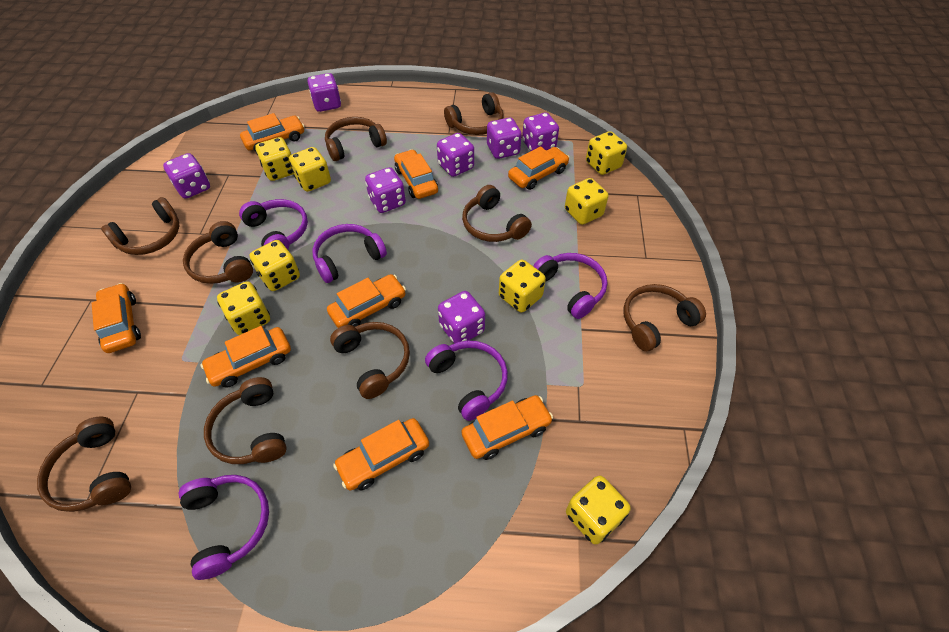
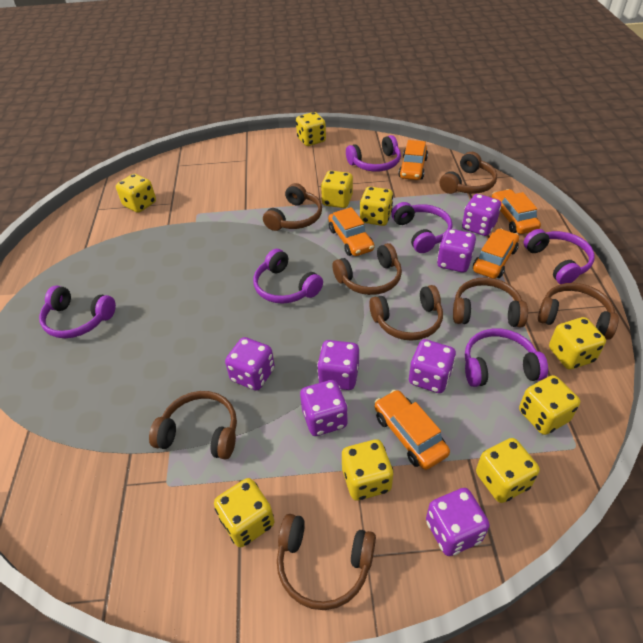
brown headphones: [37,417,131,512] [101,197,179,255] [183,221,253,284] [204,377,287,464] [325,117,387,161] [330,322,410,399] [444,92,504,135] [462,185,532,242] [623,284,706,351] = 9 -> [149,391,237,460] [263,183,322,231] [277,514,376,610] [332,243,402,295] [369,285,443,341] [439,152,497,194] [453,277,528,327] [538,283,619,340] = 8
orange car: [92,283,141,353] [200,326,291,388] [240,113,305,152] [327,274,406,328] [333,418,429,490] [394,149,438,199] [461,395,553,460] [508,146,570,190] = 8 -> [328,207,374,256] [375,390,450,470] [398,140,428,180] [473,228,519,278] [492,189,541,234] = 5
purple headphones: [179,475,269,580] [239,199,308,249] [312,224,387,283] [425,341,508,421] [533,253,607,319] = 5 -> [39,285,116,338] [253,249,323,304] [346,135,401,172] [391,202,453,253] [465,329,548,387] [524,229,595,284] = 6
yellow dice: [217,281,270,335] [250,240,300,291] [256,137,294,181] [289,147,331,192] [499,260,546,312] [565,178,608,225] [566,476,631,544] [586,131,627,175] = 8 -> [116,174,156,213] [214,478,275,548] [296,112,326,146] [321,171,353,208] [342,439,394,501] [360,187,393,226] [476,438,540,503] [519,375,580,435] [549,317,606,370] = 9

